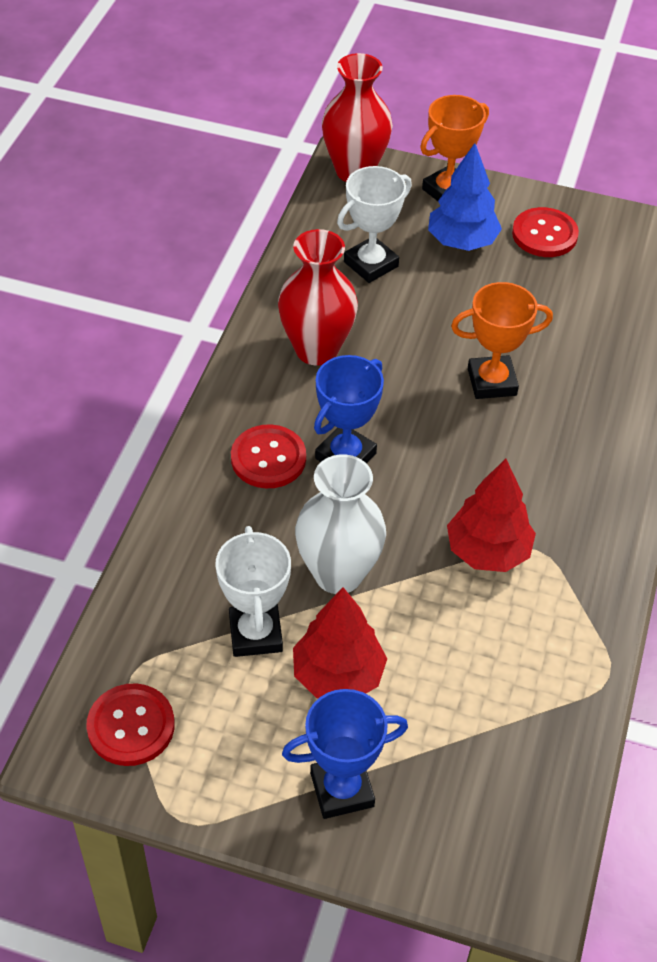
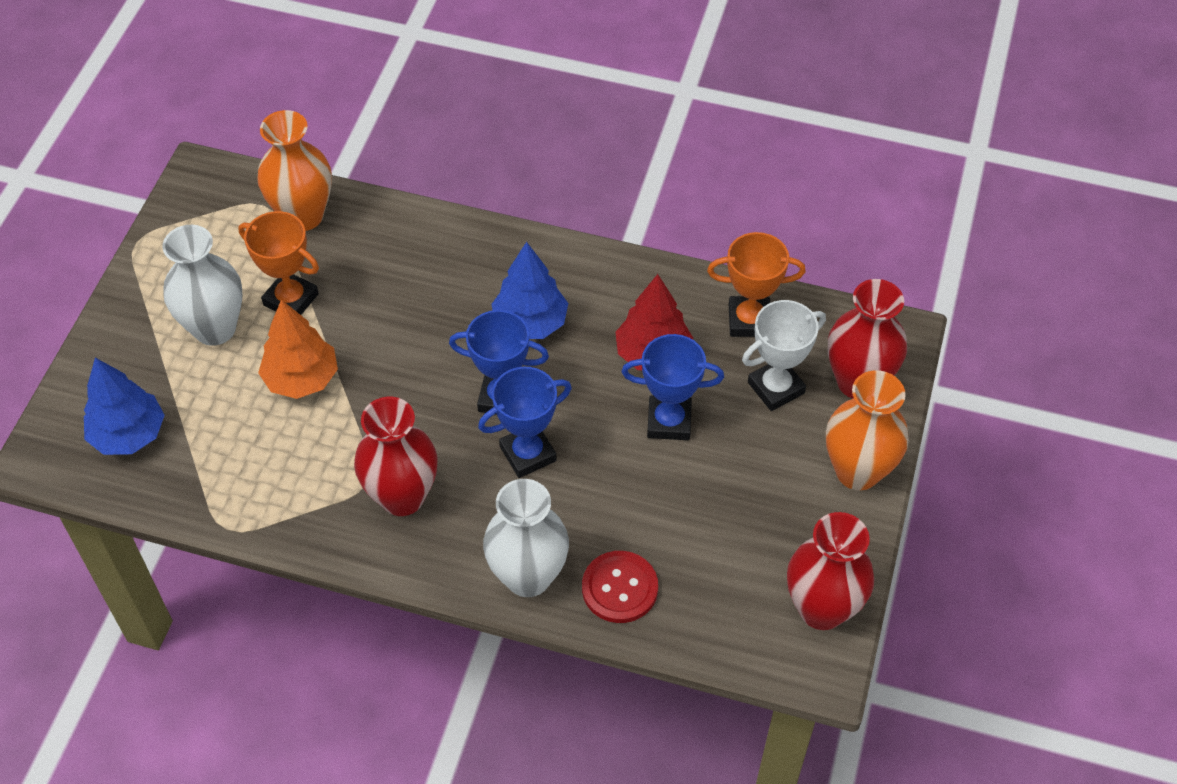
blue tree: [428,143,502,251] = 1 -> [84,358,165,455] [491,242,568,339] = 2
blue trophy: [282,689,408,819] [314,355,384,464] = 2 -> [449,310,549,415] [478,367,572,478] [622,334,724,440] = 3
orange tree: none = 0 -> [258,300,338,399] = 1
orange vase: none = 0 -> [257,110,332,231] [826,370,909,490] = 2
red button: [86,683,175,766] [231,424,306,488] [512,207,579,257] = 3 -> [582,551,658,623] = 1
red tree: [293,587,387,698] [447,459,536,572] = 2 -> [616,274,693,370] = 1
red vase: [278,229,358,366] [322,53,393,182] = 2 -> [354,397,438,516] [787,512,874,630] [828,279,907,398] = 3
white trophy: [216,526,291,657] [337,166,412,283] = 2 -> [742,300,826,411] = 1
white vase: [295,454,386,594] = 1 -> [162,225,243,346] [483,479,569,597] = 2

